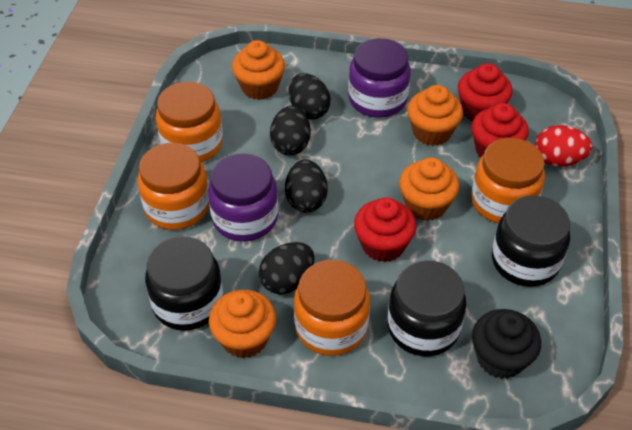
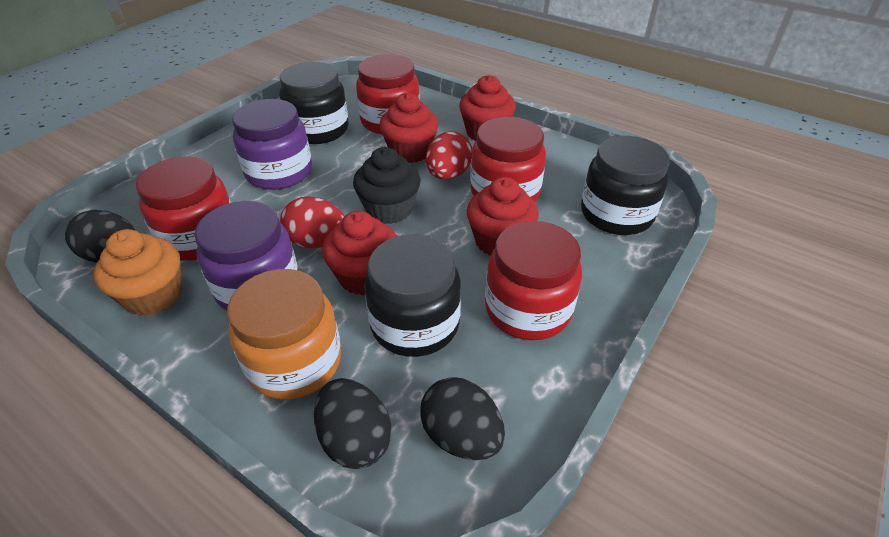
black egg: [259,242,315,294] [270,106,311,155] [285,159,328,212] [289,73,331,119] = 4 -> [65,210,135,262] [314,378,391,469] [420,377,505,460] = 3
orange cupcake: [209,290,276,359] [232,40,285,100] [399,157,459,221] [407,85,463,146] = 4 -> [93,229,182,316] = 1
orange jar: [138,143,209,230] [156,82,223,163] [294,260,370,356] [471,138,545,223] = 4 -> [227,269,341,400] = 1
red cupcake: [354,197,416,262] [458,63,513,121] [471,103,529,157] = 3 -> [322,211,397,296] [379,93,438,163] [459,75,516,141] [466,177,539,256] = 4
red egg: [535,125,592,167] = 1 -> [280,196,344,248] [426,131,472,180] = 2
red jar: none = 0 -> [136,156,231,261] [356,54,420,134] [470,117,546,202] [485,221,582,340] = 4

